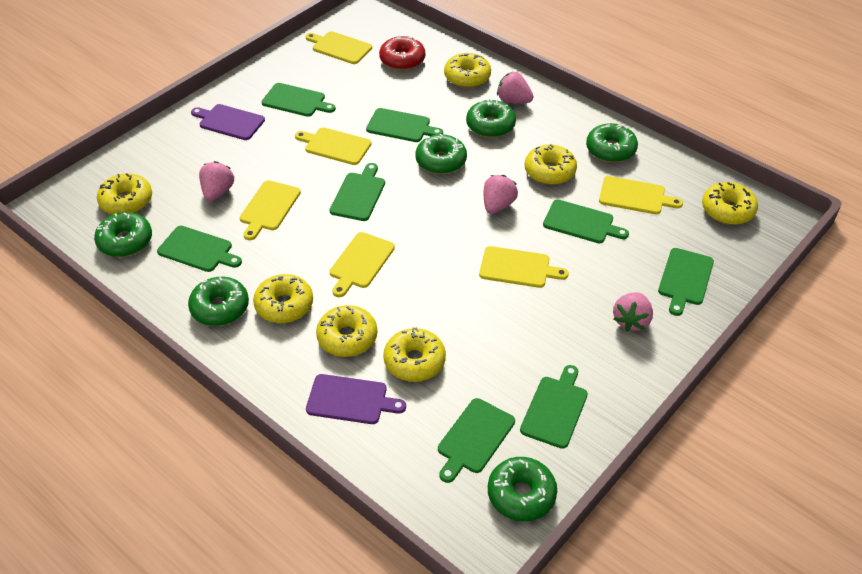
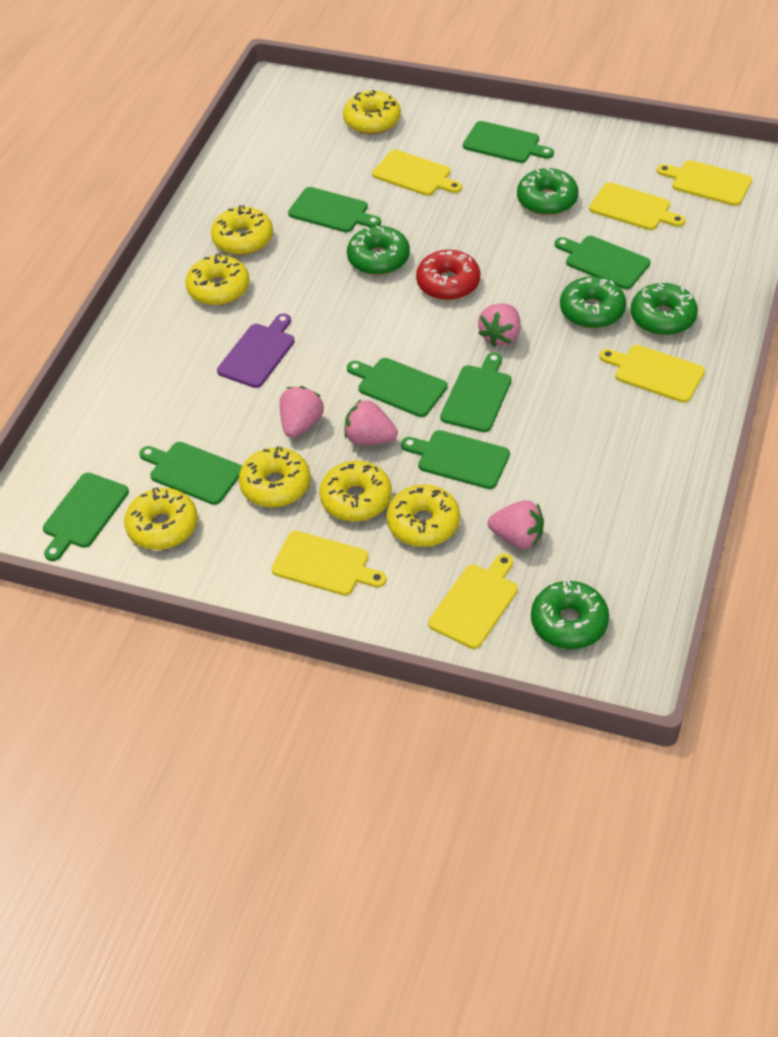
green donut: [94,212,152,257] [188,277,249,326] [415,134,467,174] [466,98,516,138] [488,457,557,521] [586,123,638,163] = 6 -> [347,226,410,275] [517,168,578,216] [531,580,609,649] [560,276,626,329] [631,283,698,336] = 5
purple cutting board: [191,104,265,140] [306,374,406,424] = 2 -> [217,313,295,388] = 1

